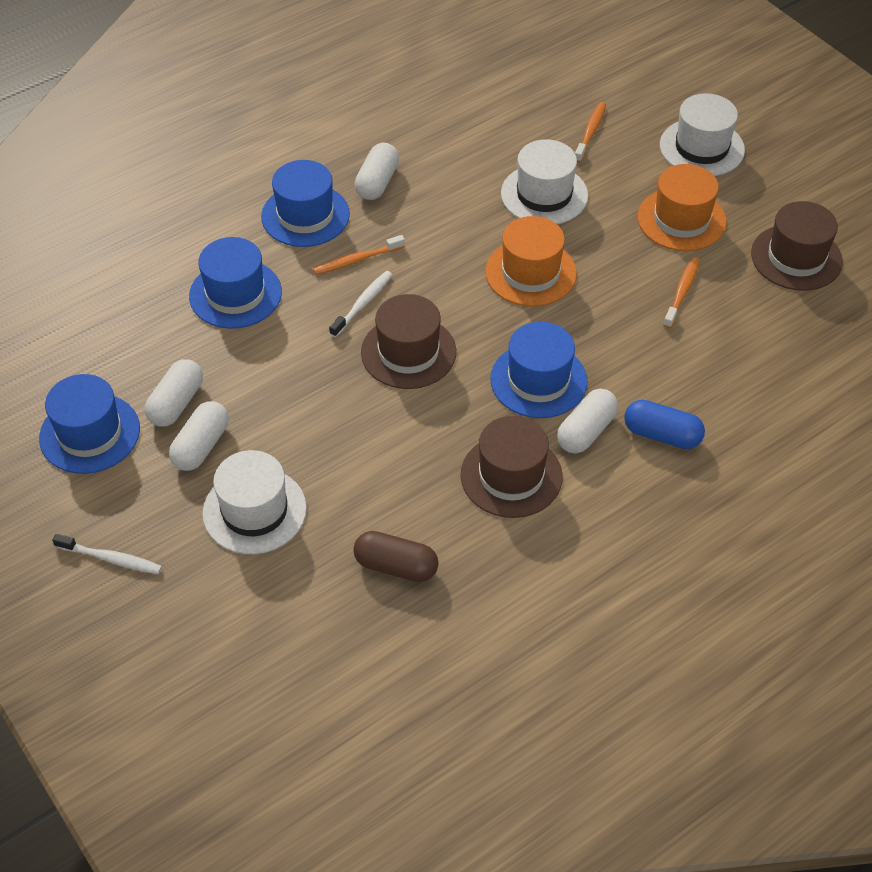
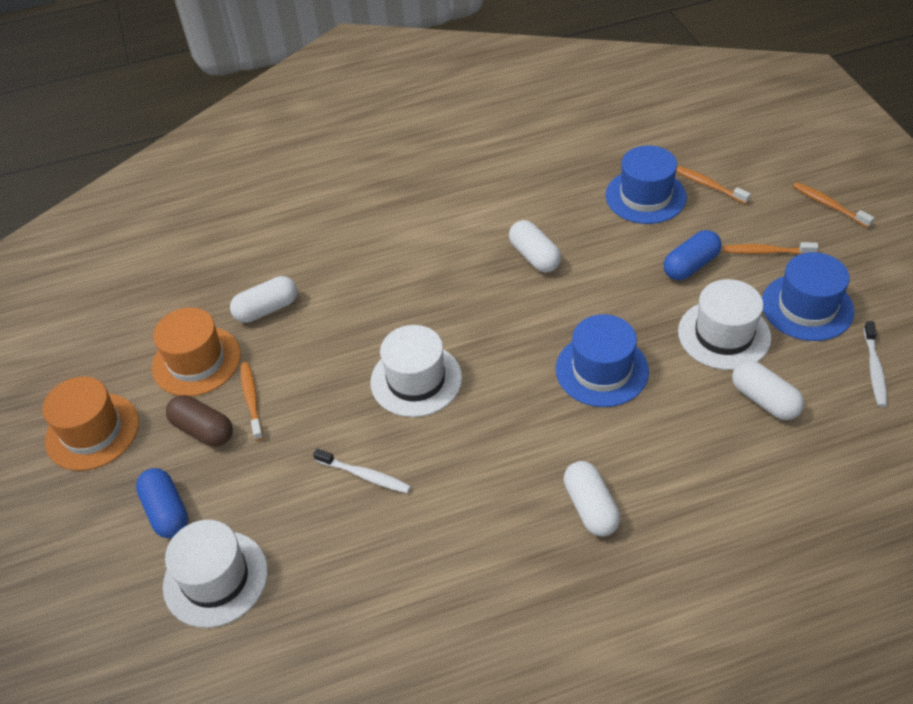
blue capsule: [624,400,705,449] = 1 -> [136,468,189,538] [664,230,722,280] = 2
blue hat: [39,374,140,474] [189,237,282,329] [261,160,350,247] [490,322,588,418] = 4 -> [556,314,649,407] [605,145,687,224] [762,252,854,341] = 3
brown hat: [361,294,456,389] [461,416,563,518] [751,201,843,291] = 3 -> none = 0
orange toothbrush: [313,235,405,275] [575,102,606,163] [663,257,700,328] = 3 -> [241,362,264,441] [676,165,751,204] [723,242,818,254] [793,182,874,228] = 4

